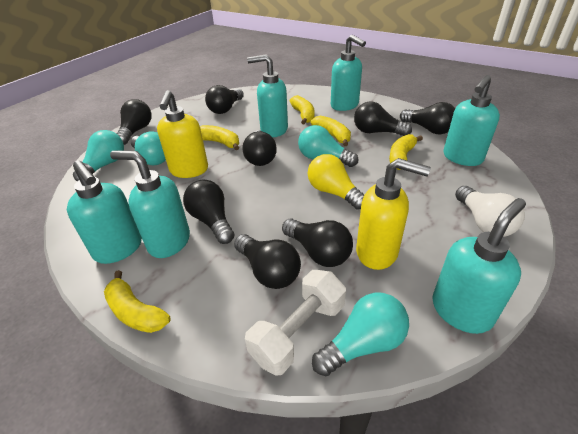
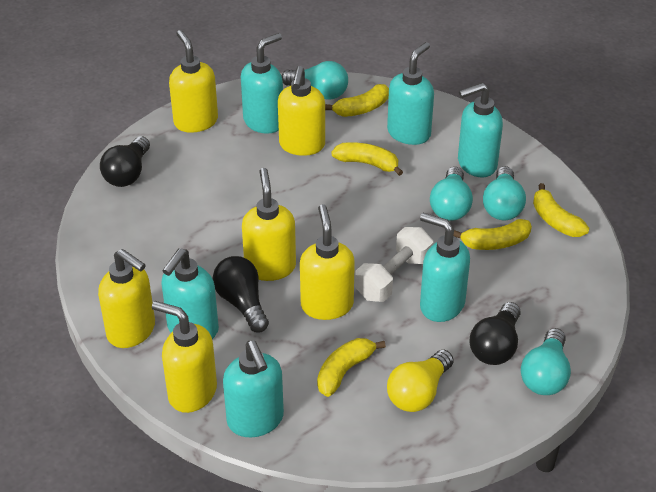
black light bulb: [117,99,152,145] [183,179,235,244] [205,85,244,114] [234,234,301,289] [243,130,277,166] [282,219,353,267] [354,102,412,136] [400,102,455,134] = 8 -> [100,136,150,187] [213,256,269,333] [470,302,520,365] = 3
white light bulb: [455,186,525,237] = 1 -> none = 0
yellow soap dispenser: [157,90,208,178] [356,158,431,270] = 2 -> [98,249,155,348] [152,301,217,413] [169,30,218,133] [242,168,296,281] [278,66,325,156] [300,204,355,320] = 6

